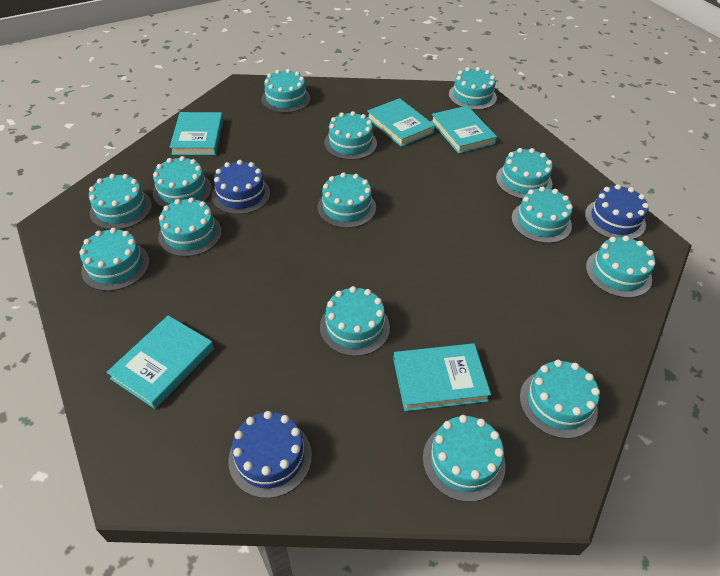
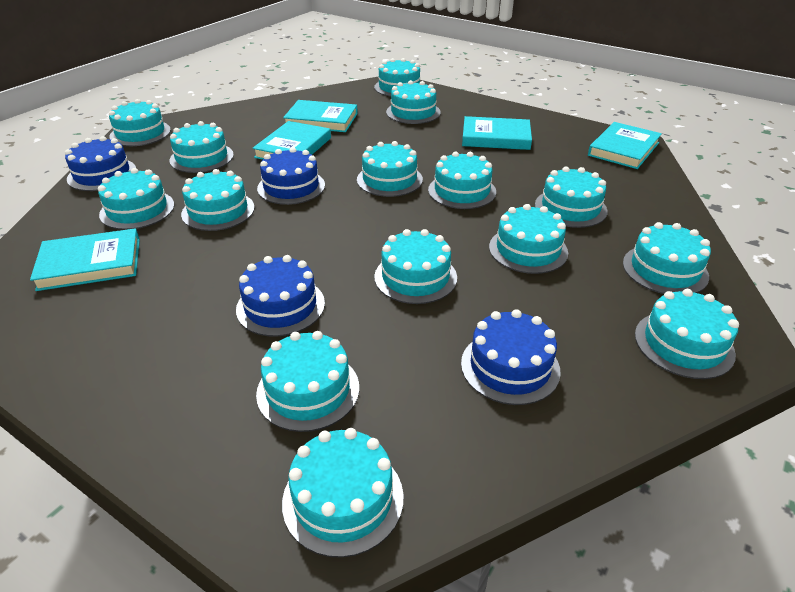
blue cake: [212,160,270,214] [228,411,312,498] [585,184,649,239] = 3 -> [65,136,136,191] [236,255,325,337] [257,147,325,205] [461,309,561,405] = 4
turquoise cake: [79,228,149,291] [89,174,152,230] [153,156,212,208] [158,197,222,257] [261,69,310,113] [317,172,376,228] [320,286,390,356] [324,111,377,160] [423,415,505,502] [449,67,497,110] [496,148,552,199] [511,186,573,243] [520,360,600,439] [586,236,655,298] = 14 -> [98,168,174,230] [109,99,171,146] [169,121,234,173] [181,169,255,231] [256,331,359,432] [282,428,404,558] [357,141,423,197] [374,58,420,97] [374,229,457,304] [386,80,441,124] [428,151,496,209] [489,204,568,274] [535,167,608,228] [623,222,711,294] [635,289,739,379] = 15

